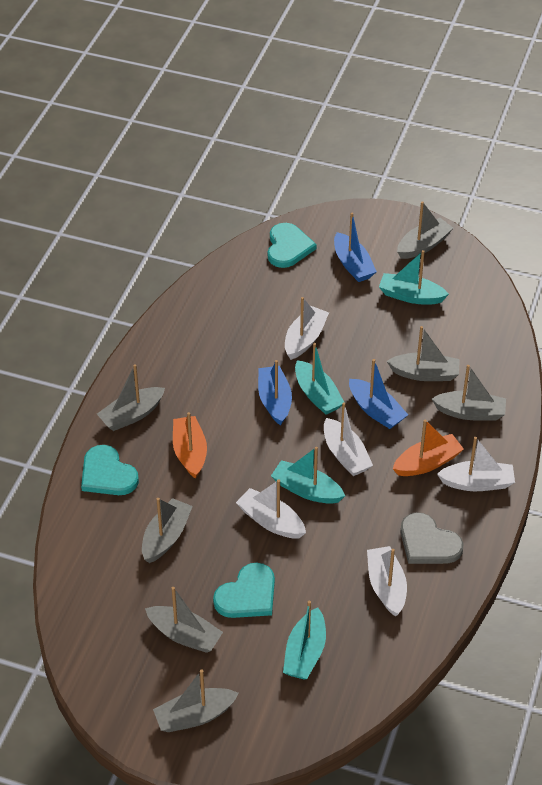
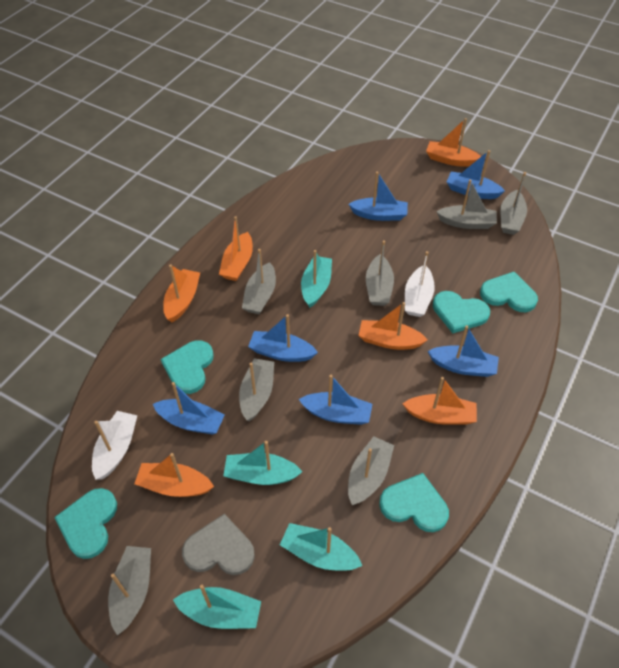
blue boat: [258,360,292,426] [334,213,377,282] [349,359,408,429] = 3 -> [153,382,225,435] [248,314,318,362] [299,375,372,425] [349,172,408,221] [427,325,499,377] [447,150,505,199] = 6
orange boat: [173,412,207,479] [392,420,464,476] = 2 -> [134,453,214,497] [163,264,200,322] [219,216,253,281] [358,302,428,350] [403,377,477,425] [426,118,481,167] = 6
turquoise heart: [81,445,139,495] [213,563,275,618] [268,223,317,268] = 3 -> [54,488,117,559] [161,340,214,394] [379,473,449,532] [433,291,490,333] [480,272,538,312] = 5
white boat: [236,480,306,539] [285,297,329,360] [324,403,373,476] [367,546,407,617] [437,437,515,491] = 5 -> [92,411,138,480] [405,251,435,317] = 2

